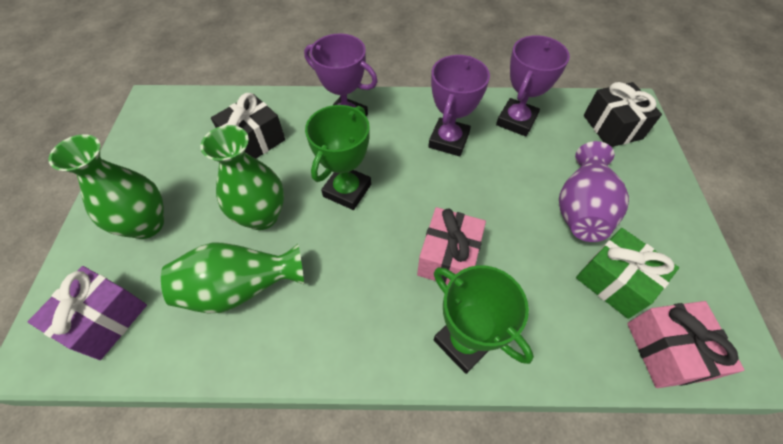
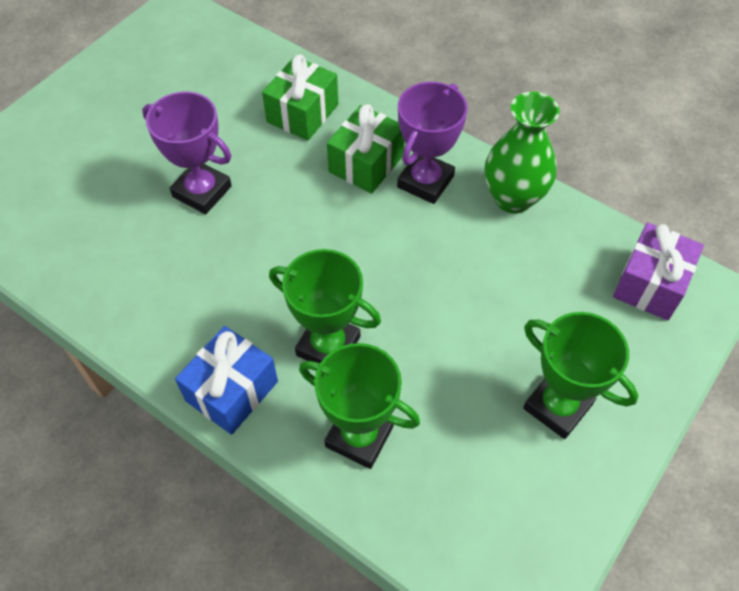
black gift: [211,93,285,159] [584,82,662,147] = 2 -> none = 0
blue gift: none = 0 -> [175,326,278,435] = 1
green gift: [576,228,679,319] = 1 -> [262,55,338,141] [327,104,404,194] = 2
green trophy: [305,105,371,210] [434,265,534,374] = 2 -> [269,249,381,363] [299,343,420,469] [523,312,638,439] = 3
green vase: [48,134,164,239] [161,242,304,313] [200,125,284,230] = 3 -> [485,92,560,213] = 1
pink gift: [417,207,486,285] [627,301,744,388] = 2 -> none = 0
purple trophy: [304,34,378,116] [428,55,490,156] [496,35,570,137] = 3 -> [142,92,232,214] [397,82,468,204] = 2
purple vase: [559,141,629,242] = 1 -> none = 0

